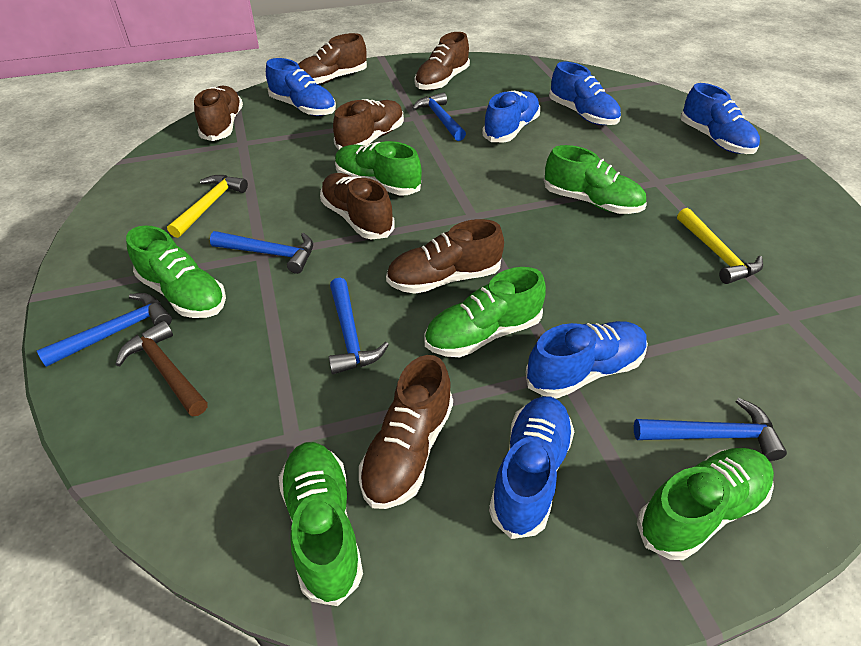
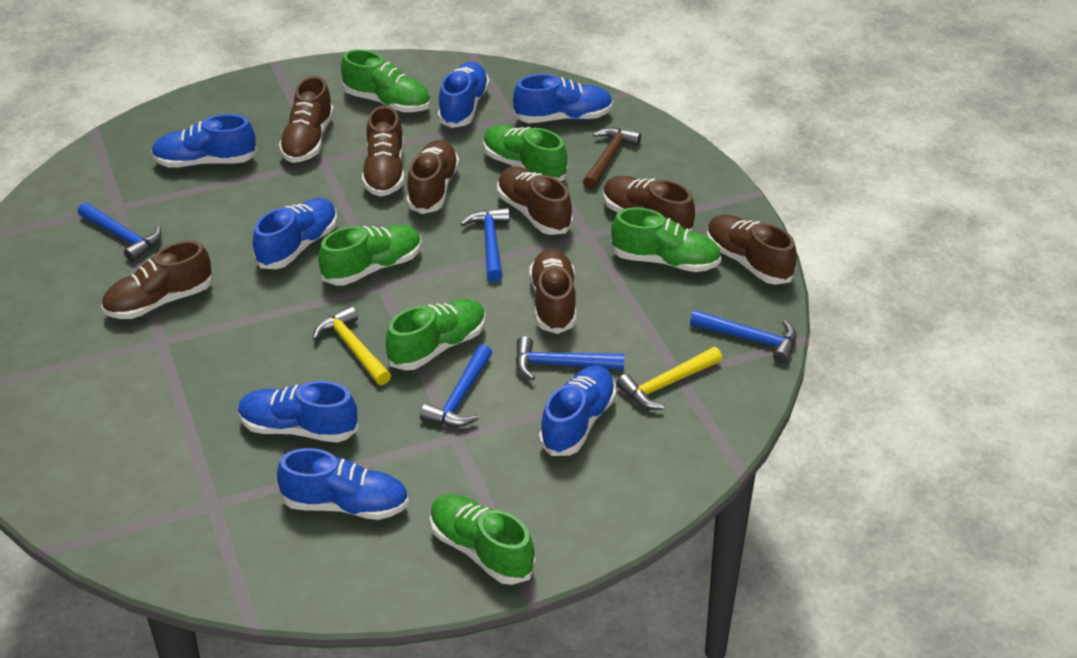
blue shoe: [266,58,336,116] [482,90,540,143] [489,396,574,539] [526,321,648,398] [549,62,621,125] [680,83,760,154] = 6 -> [151,114,257,168] [238,381,359,443] [253,198,337,269] [277,448,409,520] [438,62,490,128] [513,74,613,123] [539,365,616,456] = 7
brown shoe: [194,85,243,141] [298,33,367,85] [320,173,395,239] [333,99,404,150] [359,355,453,509] [386,219,504,294] [415,32,470,91] = 7 -> [101,241,212,319] [279,76,334,163] [362,106,405,197] [406,140,459,214] [497,166,573,235] [529,248,576,334] [603,176,695,232] [707,215,797,285] = 8

